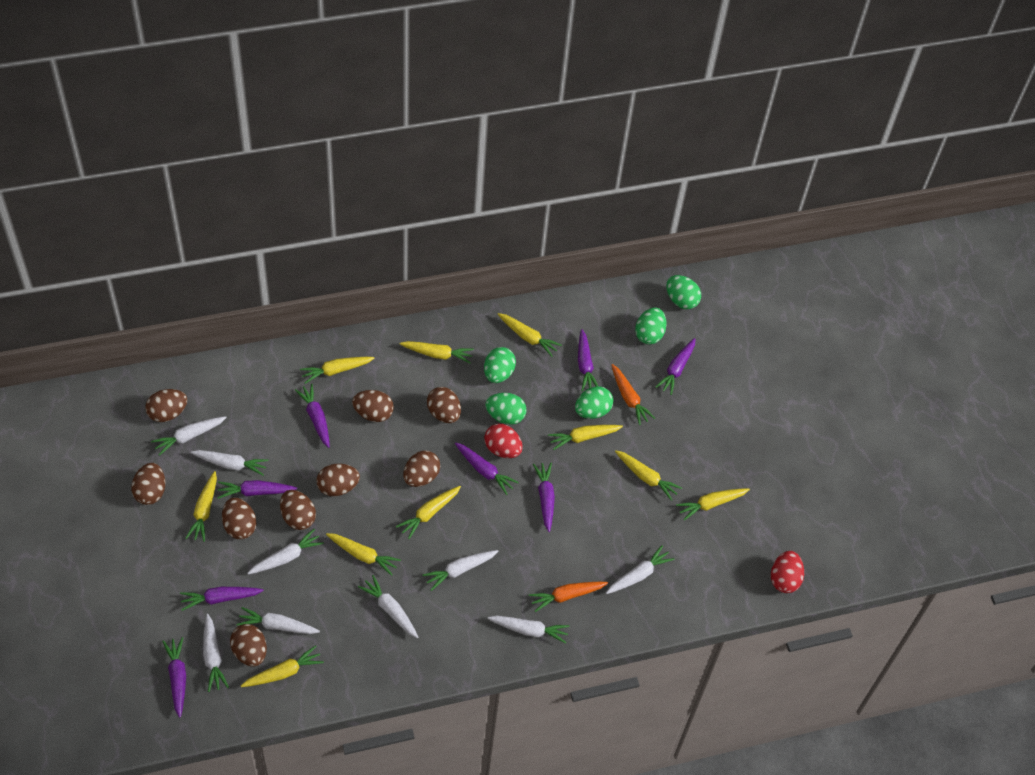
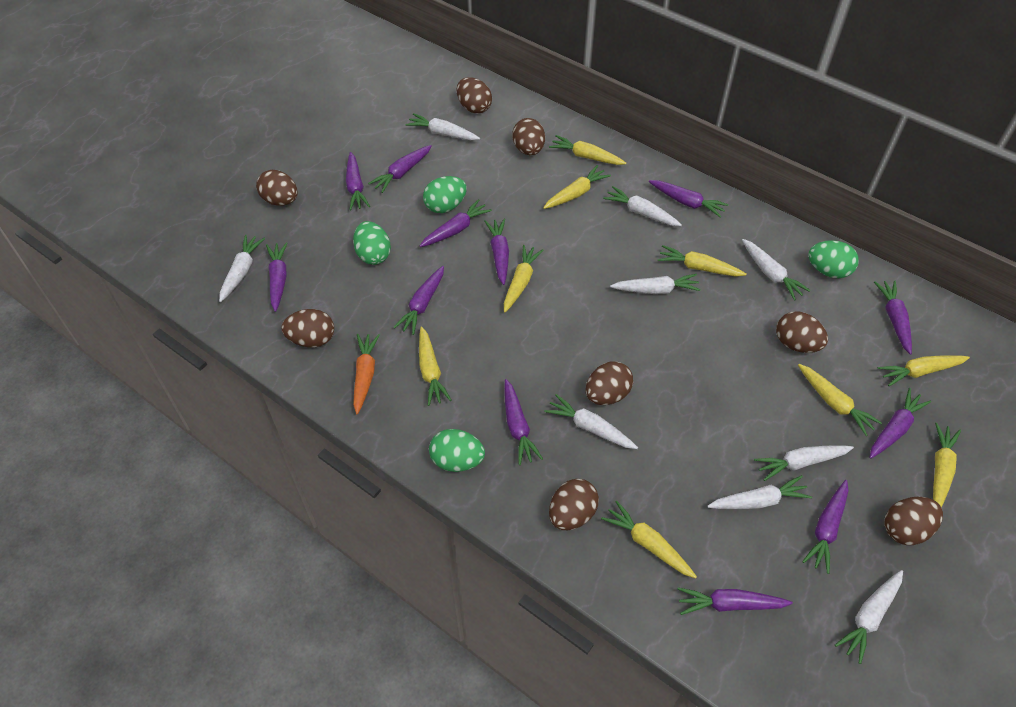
brown egg: [131,463,165,505] [145,389,187,422] [222,498,256,539] [230,624,267,667] [280,490,316,530] [316,464,360,496] [352,390,394,422] [403,450,440,487] [427,387,461,423] = 9 -> [256,170,298,206] [281,309,334,347] [457,77,492,114] [512,118,545,155] [549,479,599,530] [585,361,633,405] [776,311,828,353] [884,497,943,545] = 8
green egg: [484,347,516,383] [485,393,527,425] [575,386,613,419] [635,307,667,345] [666,275,701,309] = 5 -> [353,221,391,265] [423,176,467,213] [429,429,485,472] [808,240,859,278] = 4
orange carrot: [529,582,608,612] [612,364,655,425] = 2 -> [353,334,380,414] = 1
purple carrot: [162,637,186,718] [180,587,264,611] [217,480,297,499] [295,384,330,448] [455,442,519,495] [533,463,555,532] [578,329,598,391] [655,338,696,395] = 8 -> [266,242,288,312] [346,152,370,210] [368,145,432,193] [393,266,444,335] [420,199,492,247] [484,219,509,285] [504,379,543,465] [649,180,729,218] [677,587,793,615] [802,480,848,574] [869,388,931,459] [874,281,912,354] = 12
red egg: [484,424,523,458] [771,551,804,593] = 2 -> none = 0
yellow carrot: [185,471,217,542] [241,645,324,687] [300,357,375,384] [326,533,401,576] [396,486,461,539] [400,341,474,364] [498,313,562,357] [548,425,623,450] [615,450,682,501] [676,488,750,520] = 10 -> [419,326,451,406] [504,245,544,312] [543,165,611,209] [549,135,626,165] [601,501,697,579] [658,245,747,277] [798,364,882,436] [878,355,970,386] [933,423,961,507] = 9

